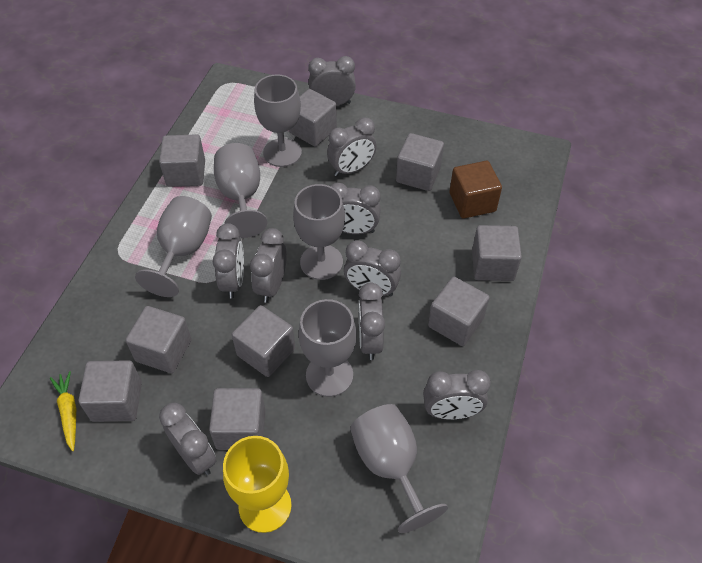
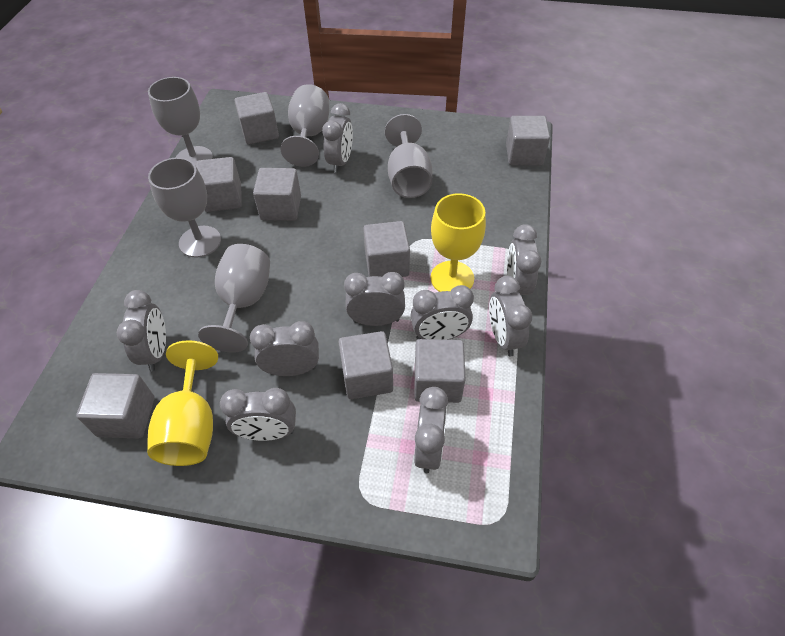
brown cube: [449,161,502,219] = 1 -> none = 0
grey cube: [79,360,142,422] [126,306,192,373] [159,134,205,187] [209,388,265,450] [232,305,295,377] [289,89,337,147] [396,133,444,191] [428,277,490,346] [472,225,522,281] = 9 -> [76,373,155,438] [196,157,242,212] [234,92,279,145] [253,168,301,221] [338,331,393,399] [363,221,410,277] [414,339,465,403] [506,116,550,165] = 8
grey goblet: [135,196,212,297] [214,143,267,238] [254,74,302,167] [293,184,345,280] [299,299,357,397] [350,404,448,533] = 6 -> [148,77,213,166] [148,157,221,258] [198,244,270,353] [281,84,329,167] [385,114,432,198] = 5
yellow carrot: [50,371,76,451] = 1 -> none = 0
yellow goblet: [223,436,292,533] = 1 -> [147,340,218,466] [431,193,486,292] = 2

